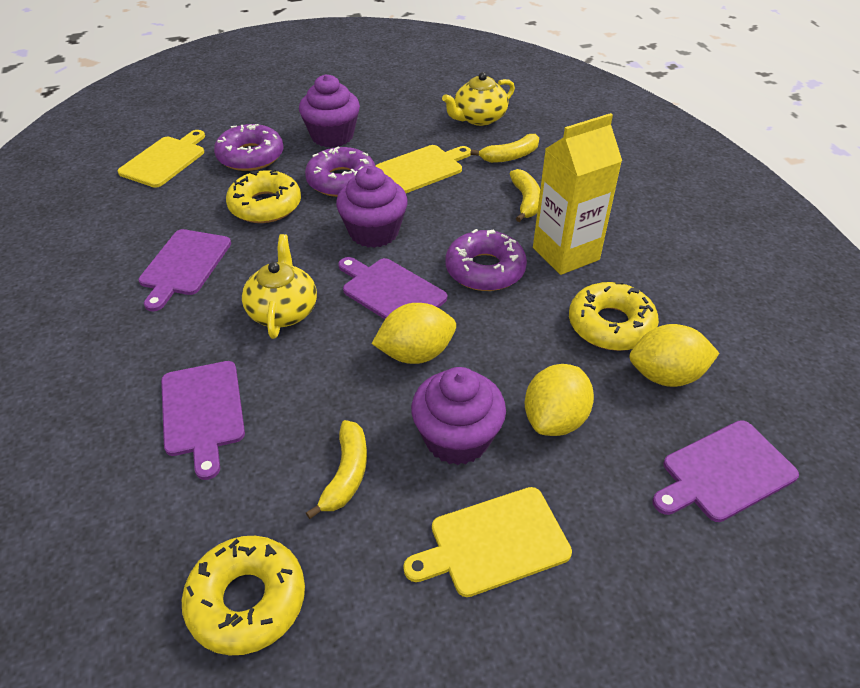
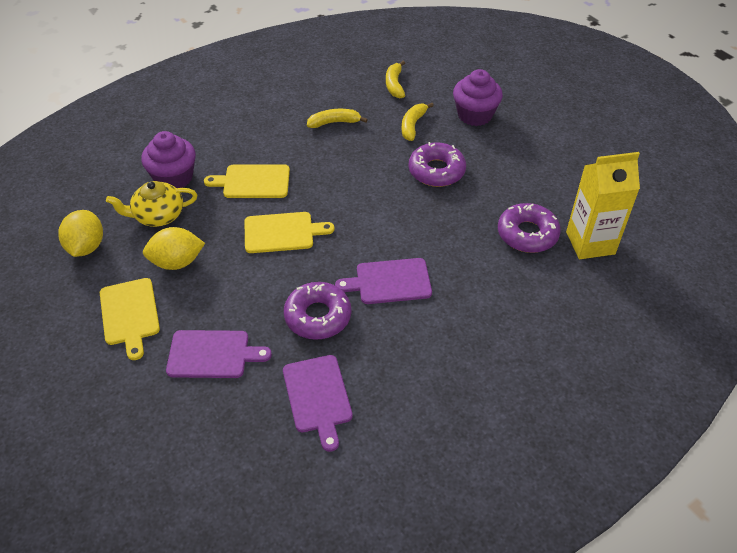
purple cupcake: [299,74,360,147] [336,166,408,248] [411,367,506,465] = 3 -> [141,131,196,188] [453,69,503,126] = 2
purple cutting board: [138,229,231,311] [161,361,245,480] [338,257,447,319] [652,420,799,522] = 4 -> [166,330,272,378] [283,355,353,452] [335,258,432,304] = 3
yellow donut: [182,536,305,655] [226,169,301,223] [569,281,659,351] = 3 -> none = 0
yellow lemon: [372,303,456,364] [525,364,594,436] [630,324,719,387] = 3 -> [59,210,103,257] [143,227,205,270] = 2
yellow teapot: [242,234,317,339] [442,72,515,126] = 2 -> [106,181,197,227] = 1

